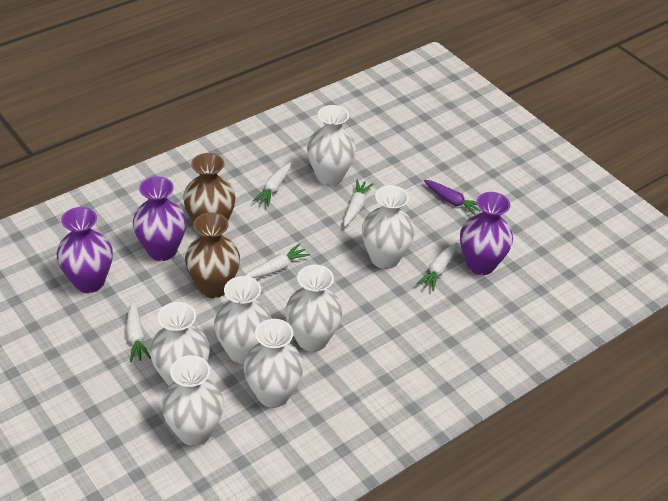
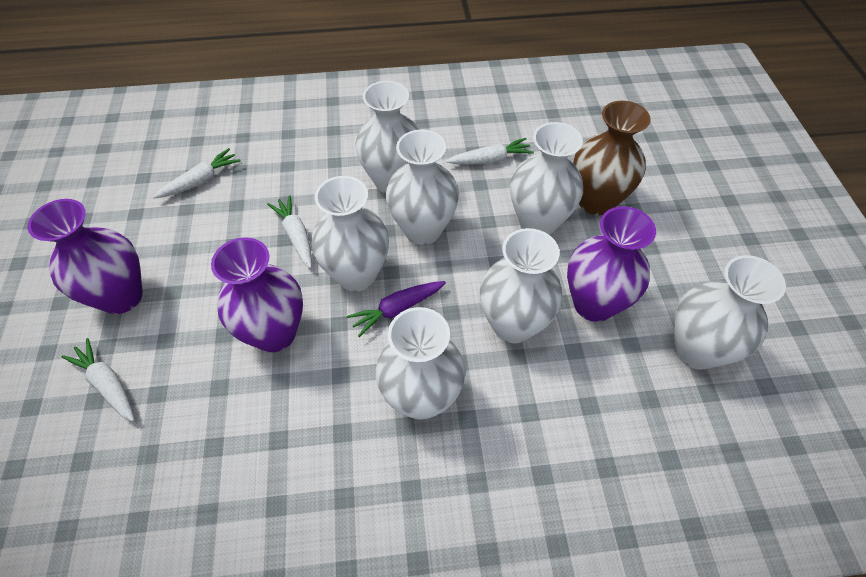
brown vase: [183,153,236,223] [185,212,240,298] = 2 -> [573,101,651,215] = 1
white carrot: [126,301,151,362] [245,244,310,278] [252,162,291,206] [343,179,373,227] [416,242,457,291] = 5 -> [61,338,134,422] [153,148,241,199] [267,195,312,268] [446,138,534,165] = 4

